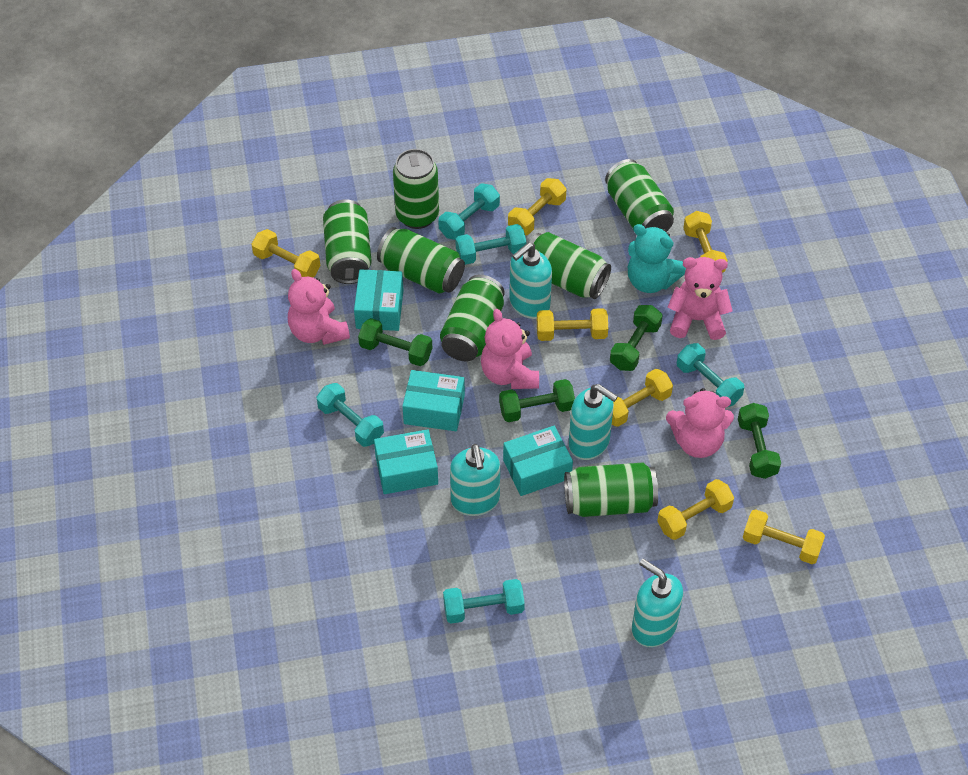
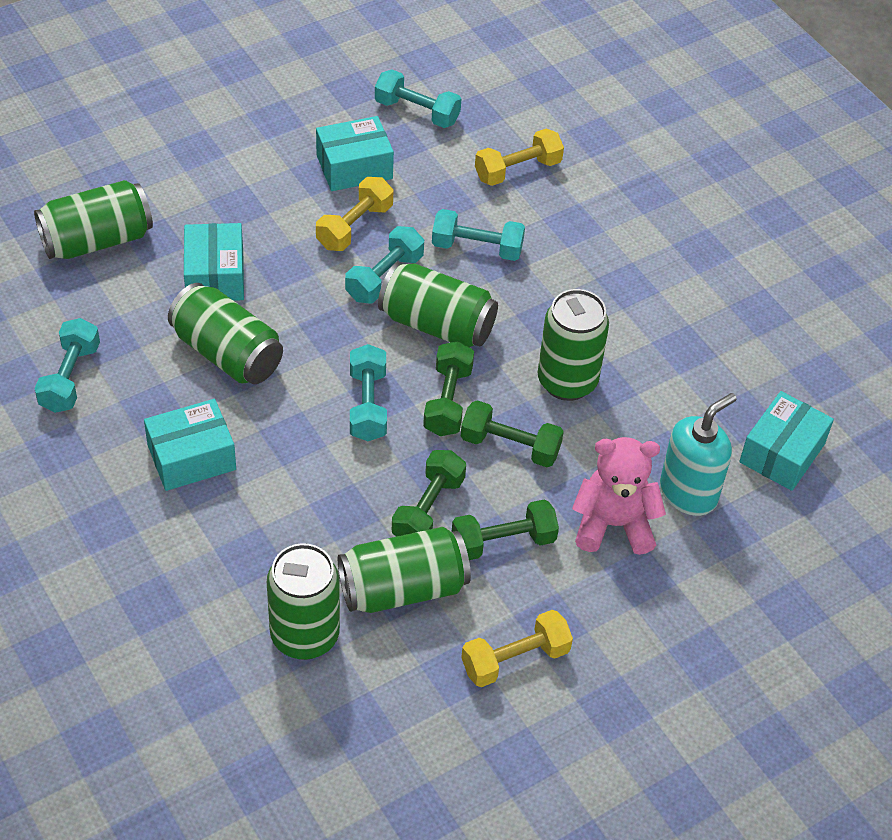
green can: [323,199,372,284] [377,227,465,294] [393,149,439,229] [440,275,505,361] [529,232,611,299] [564,462,658,517] [605,159,674,232] = 7 -> [34,180,153,259] [168,283,283,384] [267,543,340,660] [338,527,471,613] [378,262,498,347] [538,289,609,401] = 6
pink teddy bear: [288,269,350,345] [481,309,539,389] [666,388,734,458] [667,257,733,340] = 4 -> [572,437,666,555] = 1
turquoise soap dispenser: [450,444,500,516] [509,242,552,319] [569,384,618,460] [632,559,683,647] = 4 -> [660,393,737,516] = 1
turquoise teddy bear: [628,224,686,293] = 1 -> none = 0
yellow dumbbell: [251,229,320,277] [508,178,567,235] [537,308,608,341] [612,369,673,427] [657,479,734,540] [683,211,728,273] [743,509,825,564] = 7 -> [316,177,394,251] [461,610,573,687] [475,128,564,186] = 3

